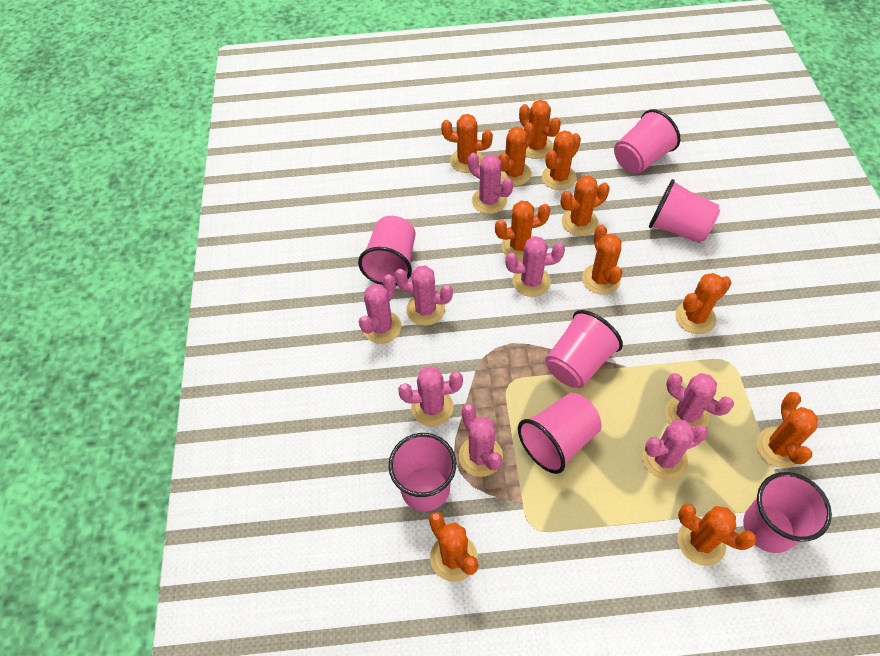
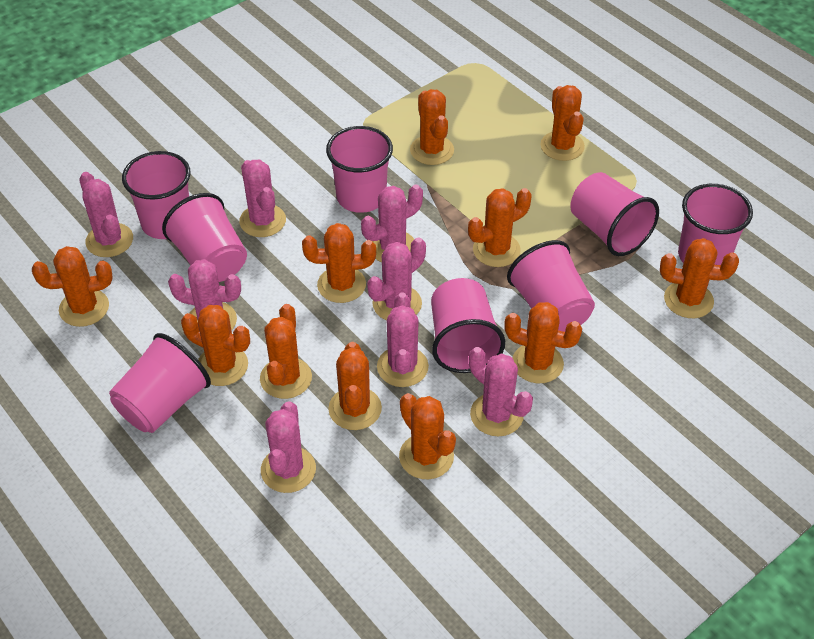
pink cup: [358,216,416,286] [388,433,456,512] [518,393,602,474] [545,310,623,388] [614,109,680,174] [649,179,720,243] [743,472,832,553] = 7 -> [109,333,211,433] [122,151,191,239] [162,193,247,282] [326,126,393,213] [431,278,505,373] [507,240,595,332] [570,172,659,256] [678,184,753,265] = 8

